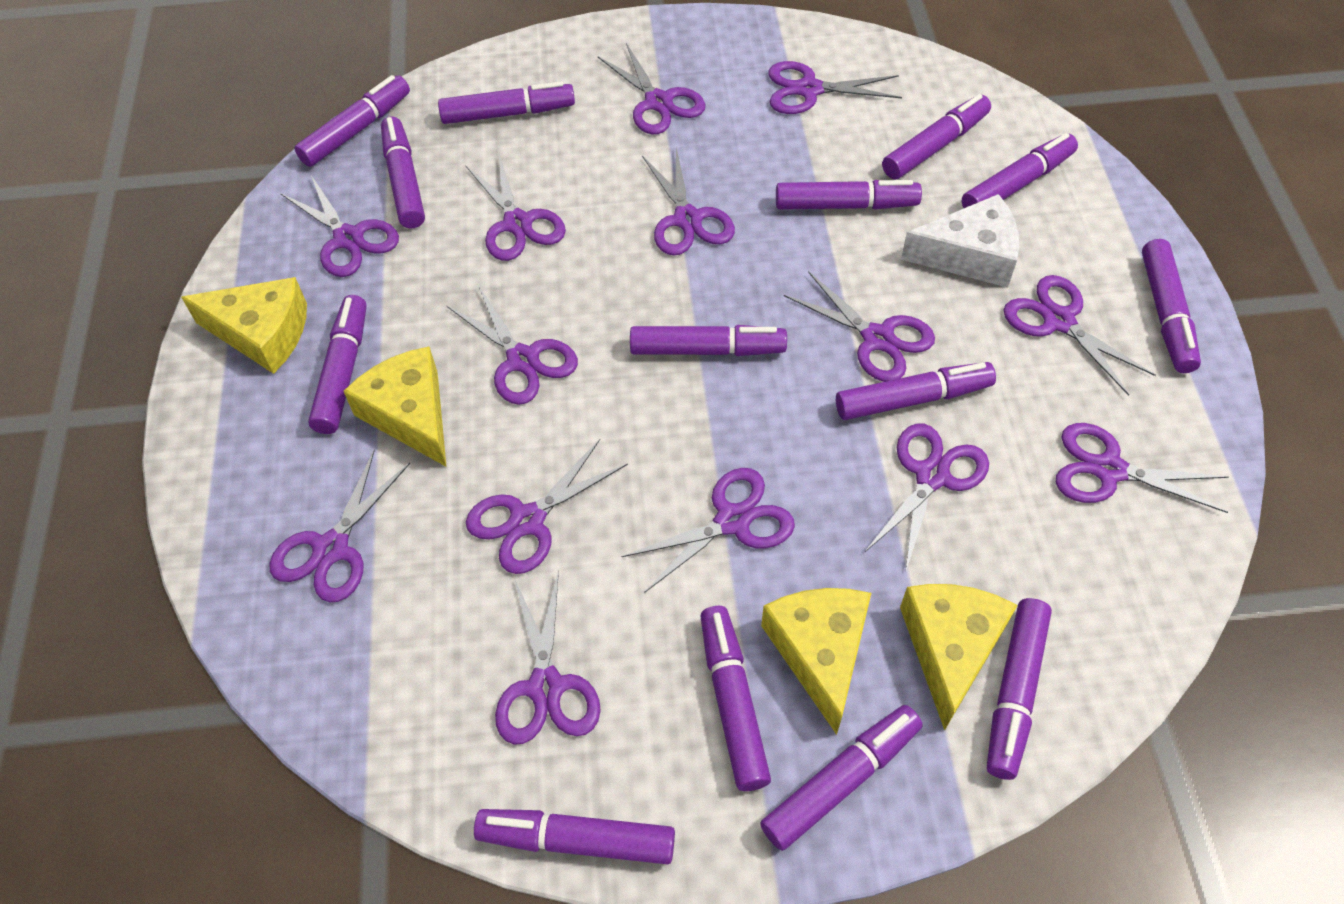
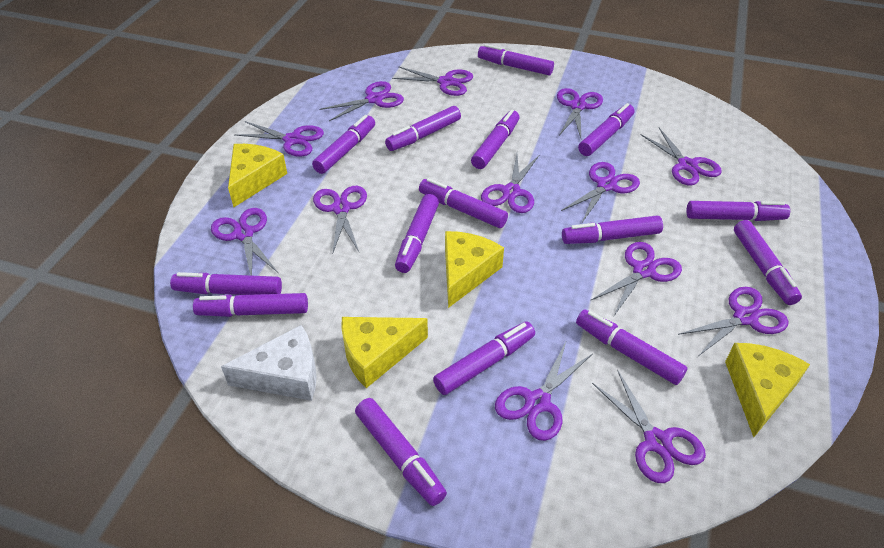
purple marker: [294,75,410,167] [308,295,367,434] [381,117,425,228] [438,81,575,124] [474,809,675,864] [630,325,787,356] [700,606,771,791] [760,705,922,851] [776,180,922,210] [836,362,996,420] [882,94,991,179] [962,133,1078,208] [987,598,1052,780] [1142,239,1201,373] = 14 -> [170,272,282,295] [193,293,308,317] [312,115,375,174] [355,398,447,506] [385,106,461,151] [395,194,439,273] [419,178,508,228] [433,321,535,395] [471,110,520,169] [478,44,554,75] [562,215,663,244] [576,309,687,385] [578,103,634,156] [686,201,790,221] [734,220,802,305] = 15
purple scissors: [269,450,410,602] [280,175,399,277] [447,285,578,405] [466,152,566,261] [466,439,628,574] [495,570,601,745] [598,43,706,134] [622,468,795,592] [642,147,735,256] [768,61,902,114] [784,271,935,382] [864,424,989,573] [1004,275,1156,396] [1056,423,1229,513] = 14 -> [211,208,278,276] [234,121,324,157] [313,186,367,255] [319,81,404,121] [392,66,473,96] [481,154,539,213] [495,342,593,441] [557,88,603,138] [561,162,640,222] [590,242,682,316] [592,370,706,483] [641,128,722,185] [678,287,789,355] = 13

